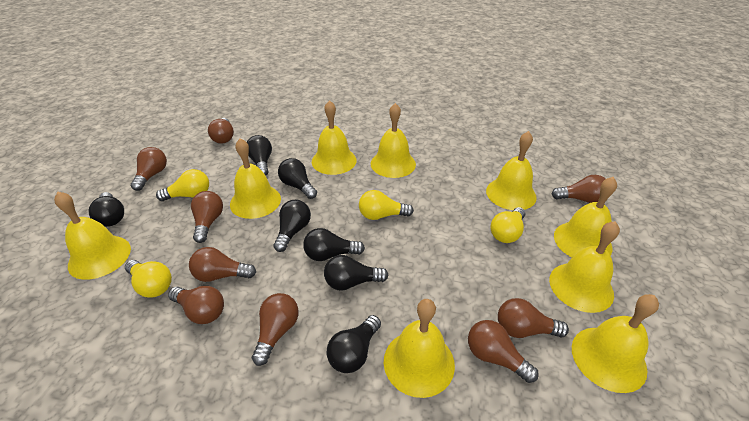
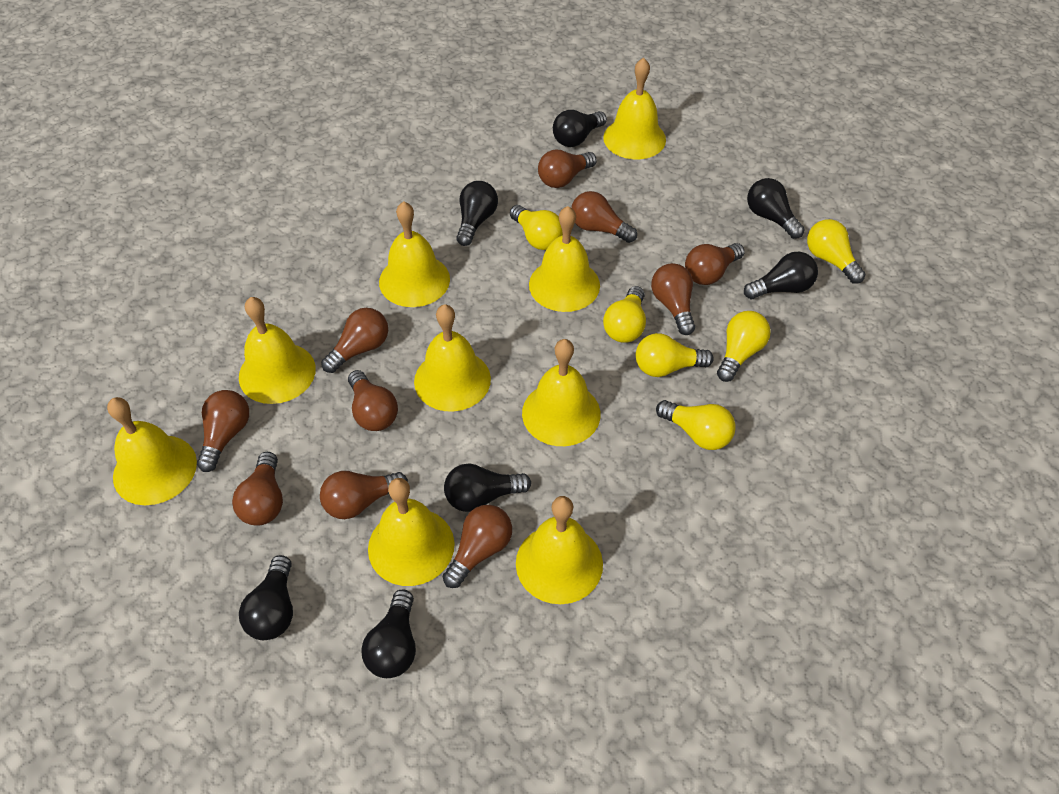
brown light bulb: [131,147,167,191] [168,286,224,324] [189,247,256,282] [191,191,223,243] [208,118,234,143] [252,293,299,366] [468,320,539,383] [498,298,569,338] [552,175,605,203] = 9 -> [197,390,249,472] [232,452,283,526] [320,471,408,519] [321,308,388,373] [348,370,398,431] [443,505,512,588] [538,150,597,188] [571,191,637,243] [651,263,695,335] [685,243,745,285] = 10
yellow light bulb: [125,260,172,298] [156,169,209,201] [359,190,414,220] [491,207,526,243] = 4 -> [510,205,563,250] [603,286,646,343] [636,333,714,377] [656,400,736,450] [717,311,771,382] [807,219,866,284] = 6

